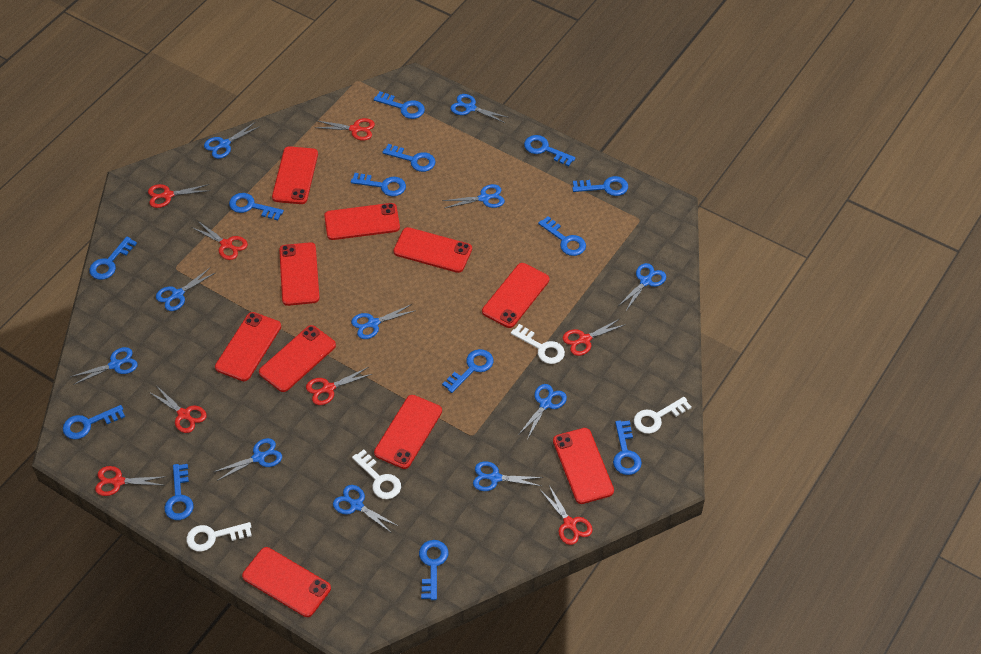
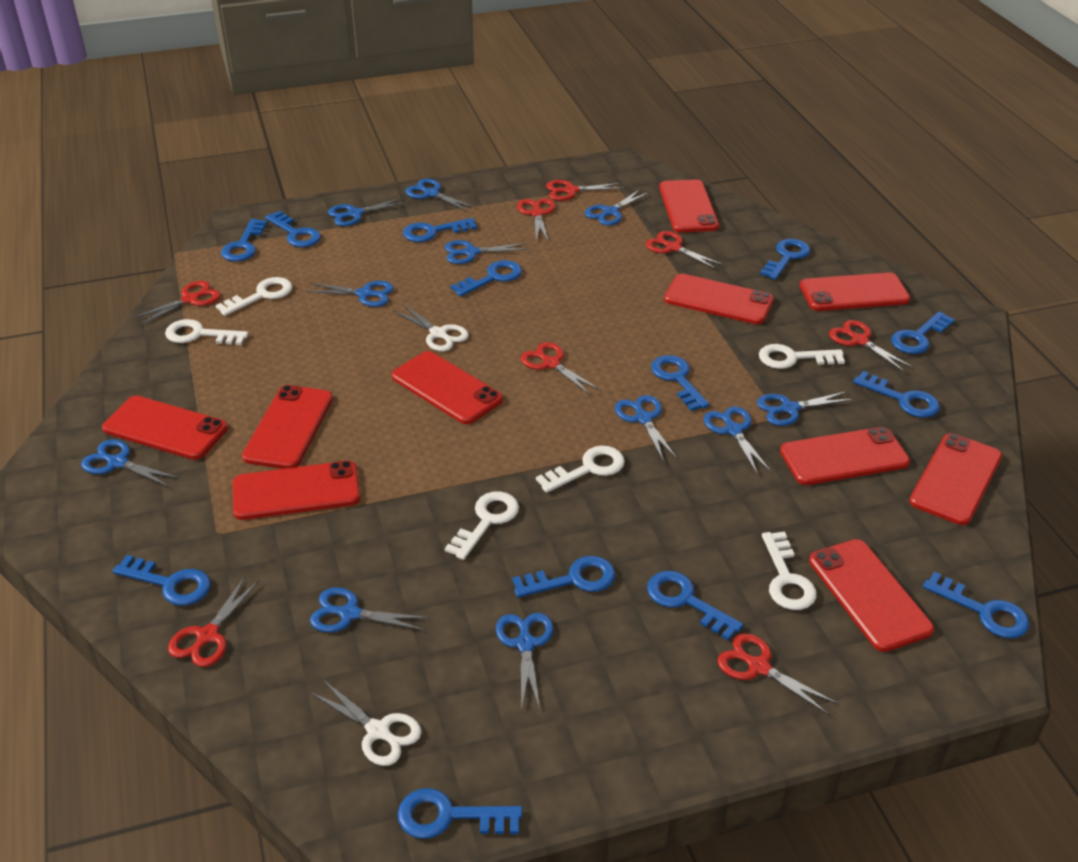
white key: [186,522,252,552] [352,449,401,499] [511,324,565,364] [634,397,692,434] = 4 -> [165,319,248,345] [216,277,292,316] [445,491,519,560] [536,446,625,493] [759,344,845,369] [762,532,817,610] = 6
white scissors: none = 0 -> [310,680,421,766] [393,304,469,351] = 2

